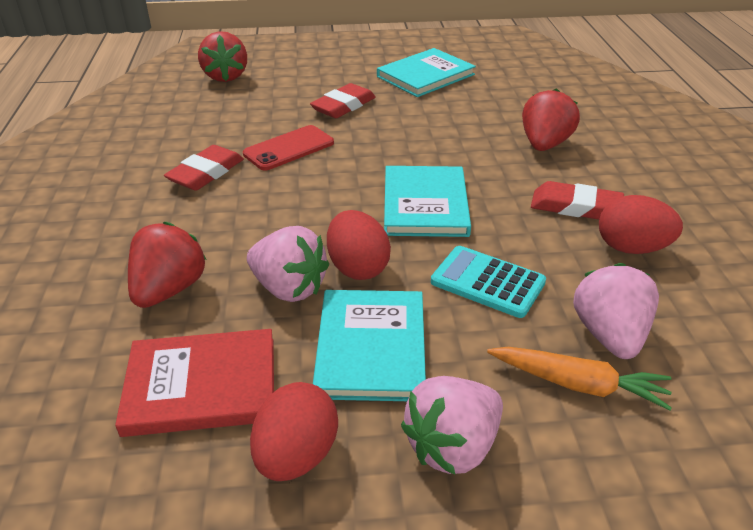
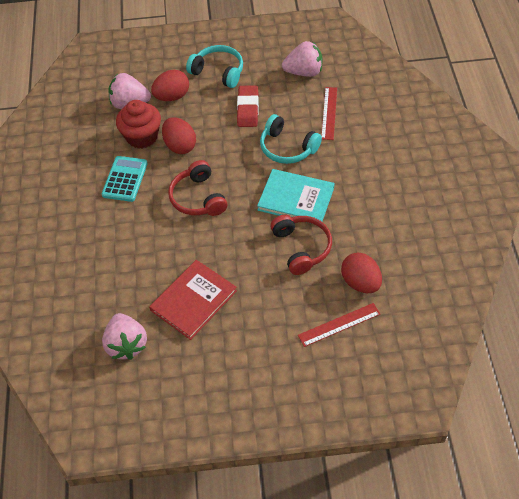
orange carrot: [487,347,672,411] = 1 -> none = 0
red cupcake: none = 0 -> [116,100,161,148] = 1
red eraser: [164,145,244,191] [310,83,376,118] [531,181,624,220] = 3 -> [237,85,259,127] = 1
red headphones: none = 0 -> [168,160,227,216] [270,215,332,275] = 2
red phone: [243,125,334,171] = 1 -> none = 0
red ruler: none = 0 -> [298,303,380,347] [321,87,337,140] = 2
red strawberry: [128,222,206,308] [198,31,247,82] [522,88,580,151] = 3 -> none = 0
turquoise book: [313,290,426,401] [377,48,476,97] [384,166,471,237] = 3 -> [257,169,335,224] = 1
turquoise headphones: none = 0 -> [186,45,243,88] [260,114,322,164] = 2

